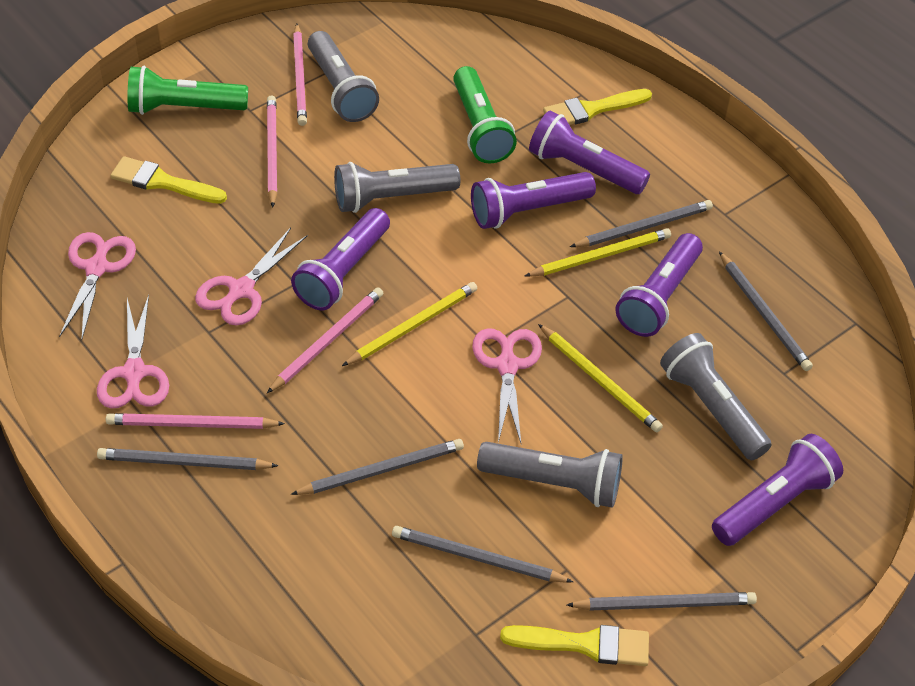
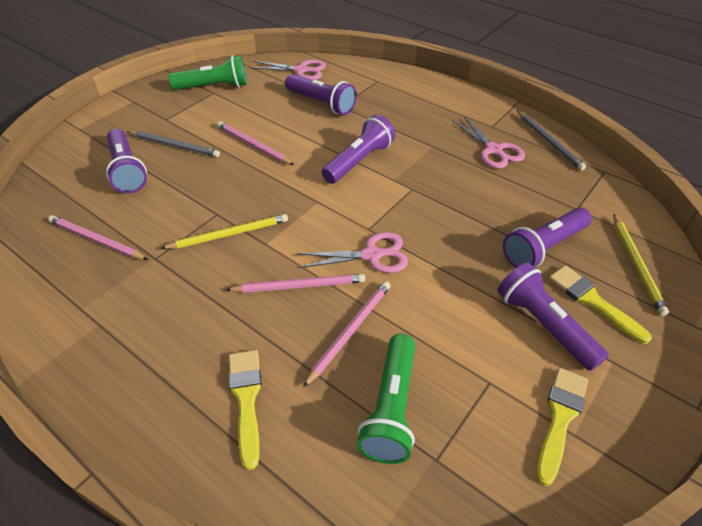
grey flashlight: [308,31,379,122] [334,162,460,213] [477,442,623,508] [660,333,772,460] = 4 -> none = 0
grey pencil: [97,448,278,470] [291,439,464,495] [392,526,573,583] [567,592,757,611] [570,200,713,247] [719,252,813,371] = 6 -> [127,131,220,157] [517,110,586,170] = 2
pink scissors: [59,232,136,339] [97,295,169,409] [195,228,308,325] [472,328,542,443] = 4 -> [250,60,326,80] [297,232,408,273] [452,115,525,169] = 3
yellow pencil: [342,282,477,366] [525,228,671,277] [538,324,663,432] = 3 -> [160,214,288,249] [613,214,669,316] = 2

